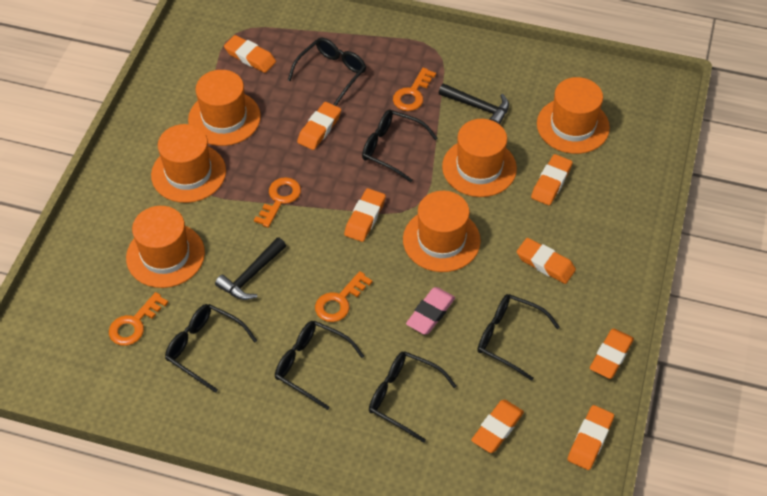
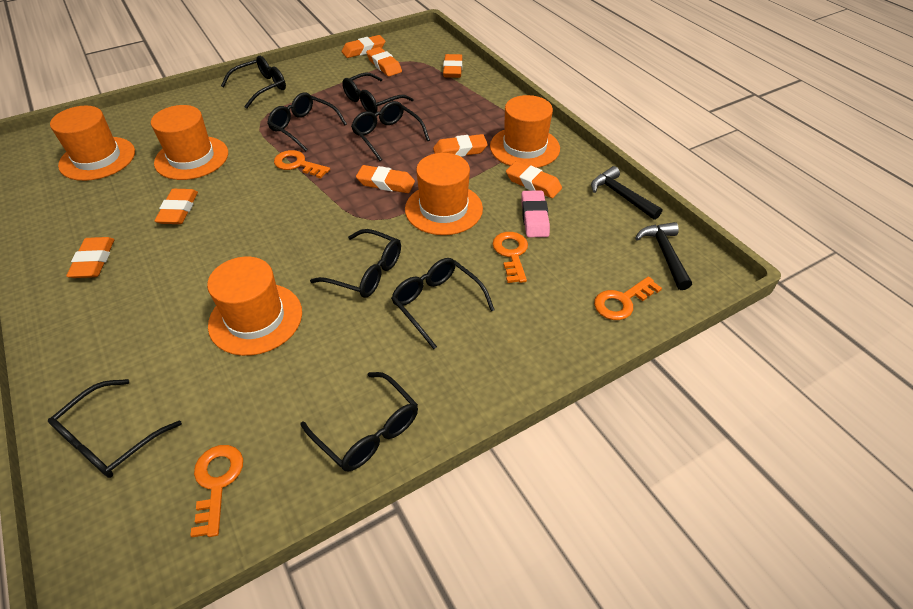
black glasses: [165,304,257,393] [275,321,364,410] [288,38,366,106] [362,109,438,182] [369,352,456,443] [477,294,560,381] = 6 -> [48,379,182,478] [221,56,286,109] [267,93,347,151] [301,372,418,471] [310,229,401,298] [342,72,414,114] [351,101,430,161] [391,258,495,349] = 8
orange hat: [126,206,205,288] [151,124,226,203] [188,70,261,146] [403,191,481,272] [442,119,517,197] [537,77,610,154] = 6 -> [50,106,135,181] [151,105,228,180] [207,257,302,356] [405,153,483,235] [490,95,560,168] = 5

